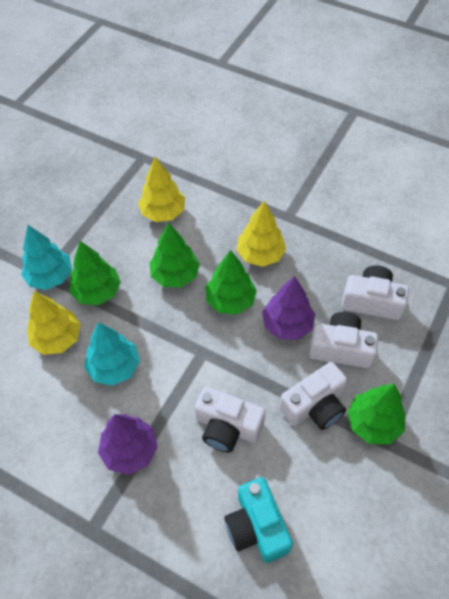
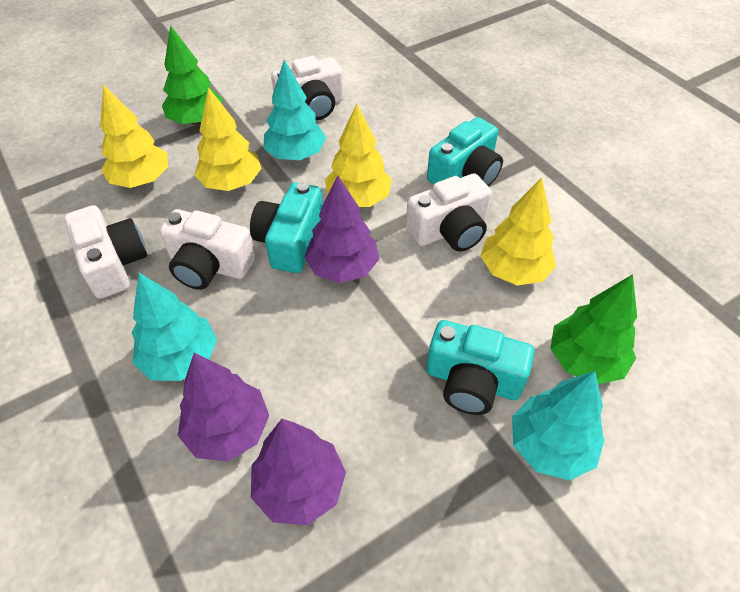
green tree: [69,241,121,305] [150,223,200,287] [205,250,257,315] [347,384,406,444] = 4 -> [162,25,223,125] [550,274,637,384] = 2
purple tree: [98,414,158,475] [262,276,315,340] = 2 -> [178,353,269,461] [251,419,346,525] [304,175,379,283] = 3
turquoise camera: [224,477,293,563] = 1 -> [250,182,323,273] [426,320,534,415] [427,117,503,187] = 3
turquoise tree: [21,225,72,290] [84,322,140,386] = 2 -> [132,273,217,381] [263,59,326,160] [512,371,605,481] = 3
yellow tree: [27,291,81,355] [138,157,185,222] [237,201,286,267] = 3 -> [100,84,168,188] [195,87,262,191] [325,104,392,207] [480,178,556,285] = 4

